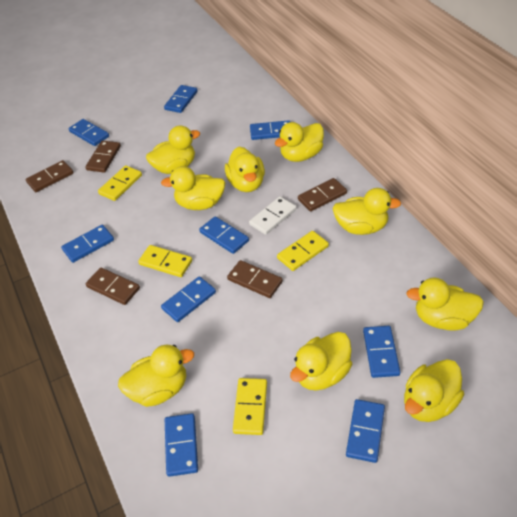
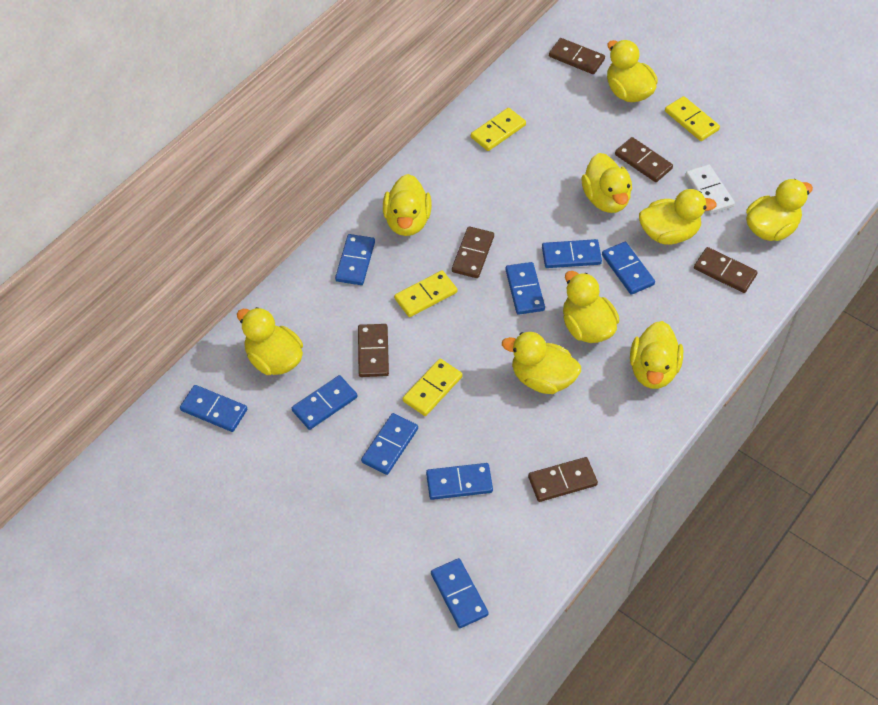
brown domino: [26,160,73,192] [85,140,121,173] [86,268,140,305] [227,260,283,298] [298,178,347,212] = 5 -> [358,324,389,377] [452,226,494,278] [528,457,598,502] [549,38,605,74] [615,137,673,182] [694,247,758,293] = 6

